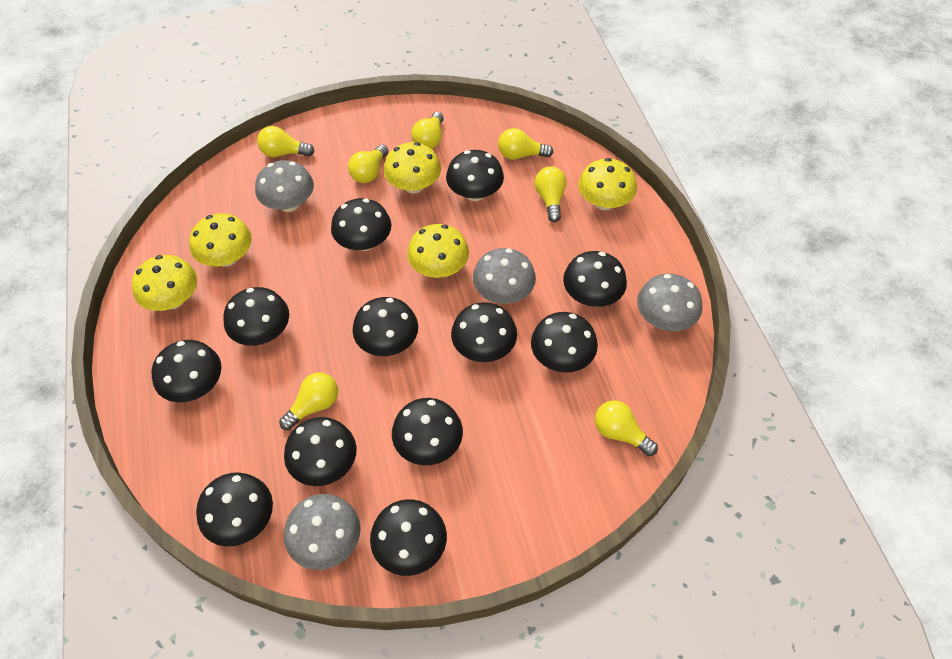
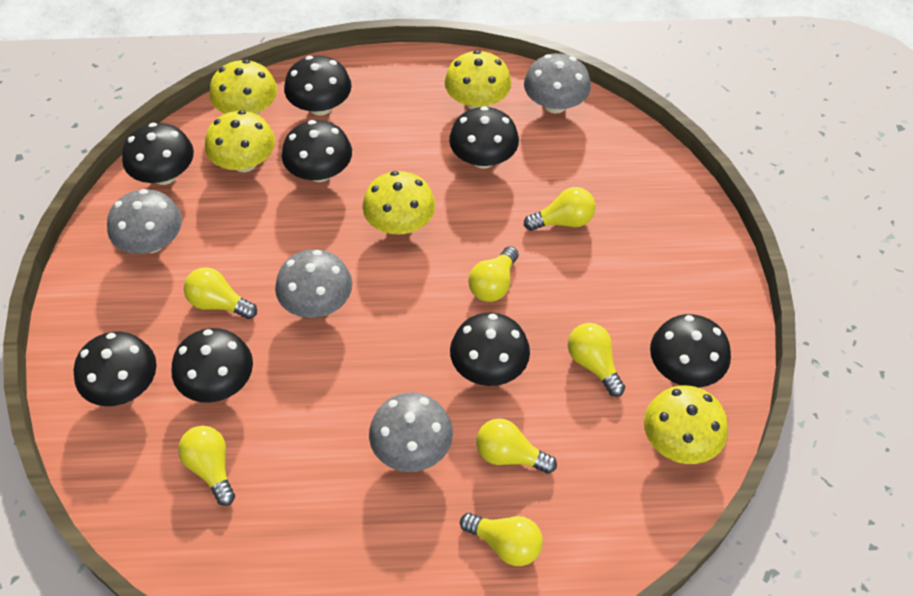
black mushroom: [152,340,221,402] [196,472,273,547] [223,287,289,346] [284,417,357,486] [331,198,391,251] [352,297,418,356] [370,499,447,576] [392,398,463,465] [446,150,504,201] [451,302,517,362] [531,312,598,372] [563,251,627,307] = 12 -> [74,332,157,406] [122,123,194,185] [171,328,253,403] [282,120,352,182] [284,55,352,116] [449,106,519,169] [450,313,530,386] [650,314,731,388] = 8

